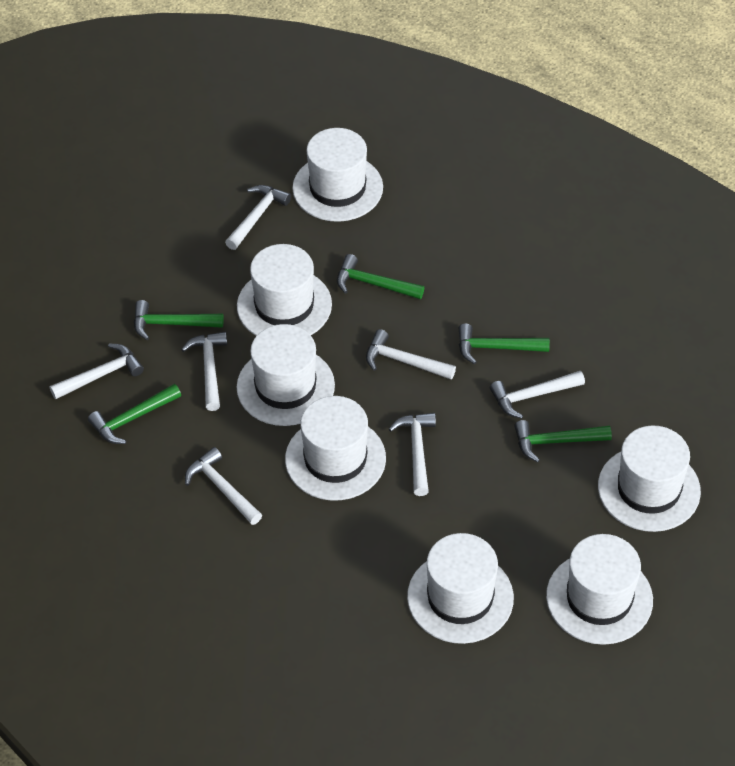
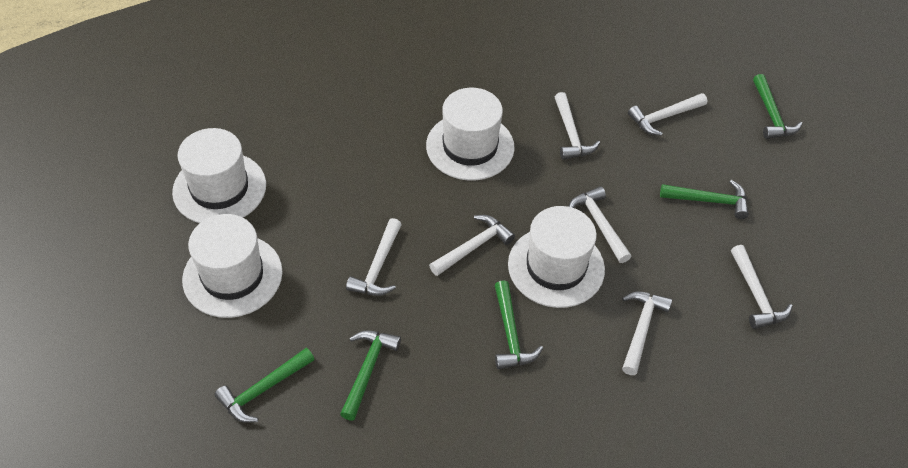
white hat: [237,244,332,336] [237,324,335,426] [285,396,386,501] [292,128,383,222] [407,533,514,644] [546,534,653,645] [598,425,701,532] = 7 -> [172,128,266,223] [182,214,283,318] [426,88,515,180] [508,206,605,308] = 4

